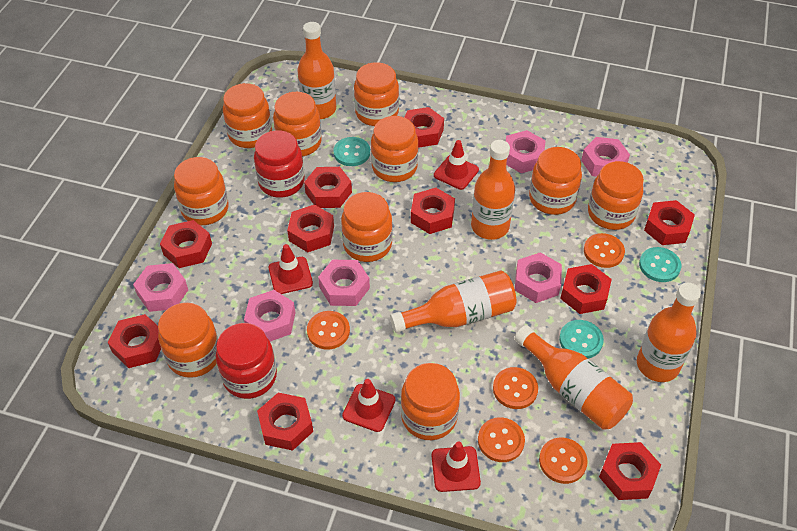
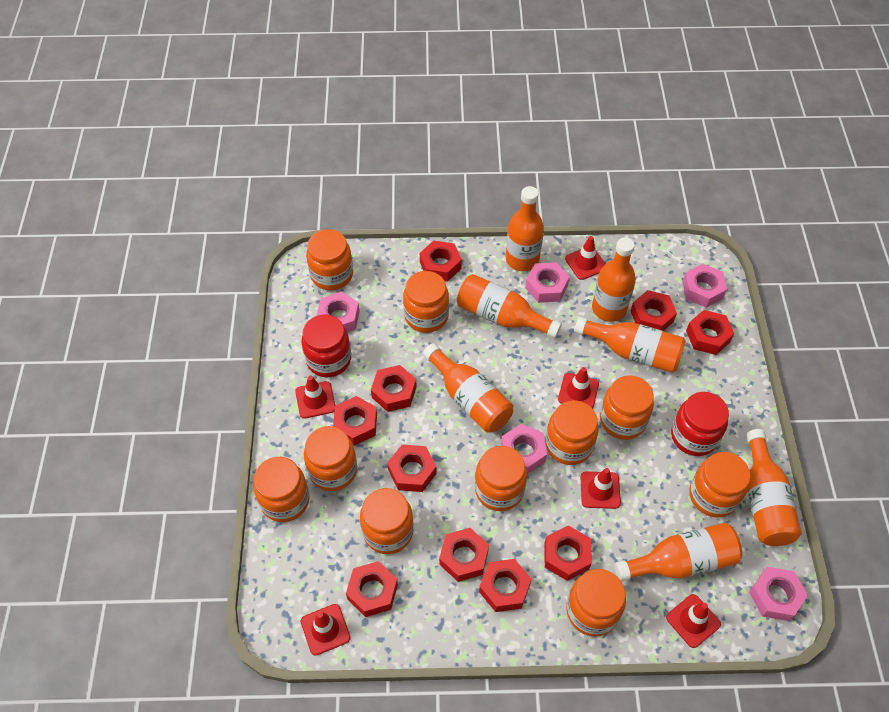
orange bottle: [297,22,336,119] [390,270,516,333] [471,140,515,240] [515,325,633,430] [637,283,701,382] = 5 -> [423,343,513,433] [457,274,562,338] [506,186,544,271] [574,317,686,373] [592,237,636,322] [615,523,742,582] [747,429,802,546] = 7
orange button: [307,311,350,349] [478,417,525,462] [493,367,538,409] [539,438,588,484] [584,233,625,268] = 5 -> none = 0
pink nut: [133,263,188,312] [244,290,295,342] [318,260,370,306] [506,130,546,173] [515,252,562,303] [581,137,630,177] = 6 -> [317,292,360,332] [501,424,547,474] [525,262,570,303] [683,264,727,308] [749,567,808,621] = 5
red traffic cone: [268,244,313,294] [342,379,396,432] [432,441,481,492] [434,140,479,190] = 4 -> [295,375,336,419] [301,604,351,656] [558,367,599,409] [565,236,605,280] [581,468,621,509] [666,594,721,648] = 6
turquoise button: [334,137,370,166] [559,320,604,358] [639,247,681,282] = 3 -> none = 0

